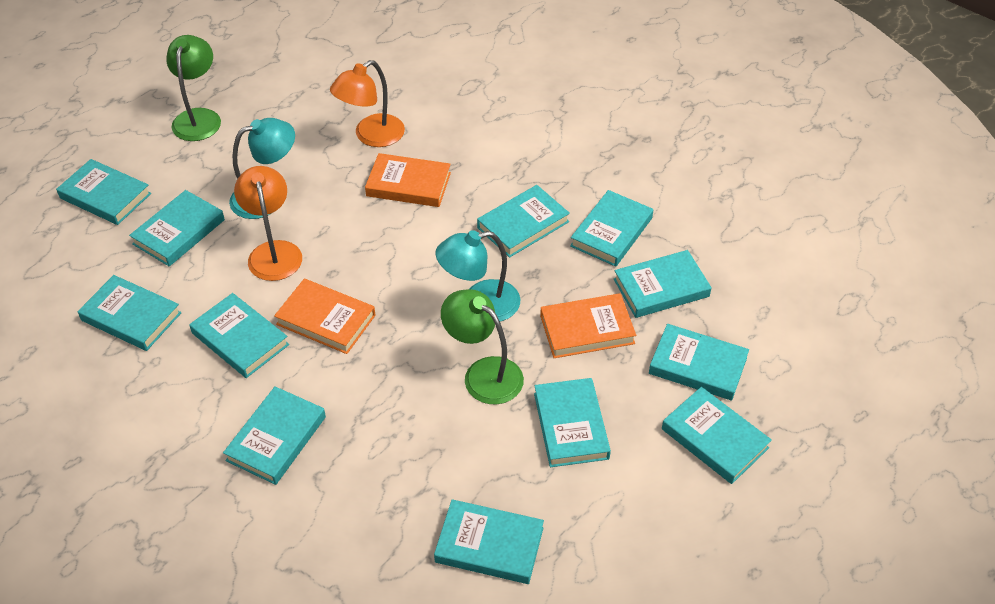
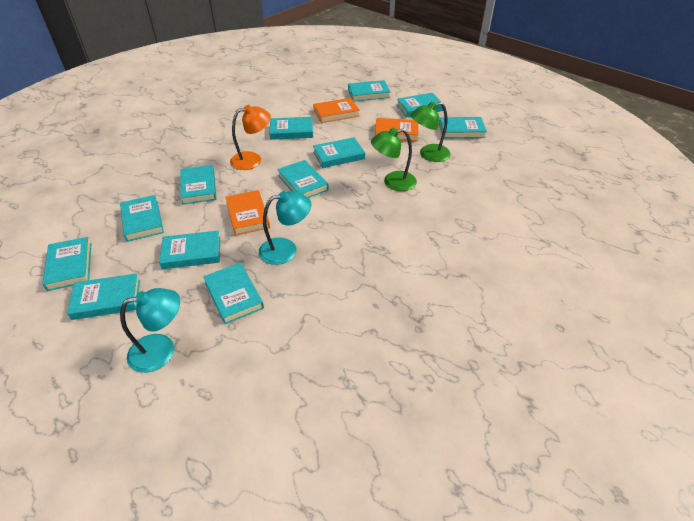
orange lamp: [234,166,302,281] [330,60,405,147] = 2 -> [230,105,271,170] = 1

